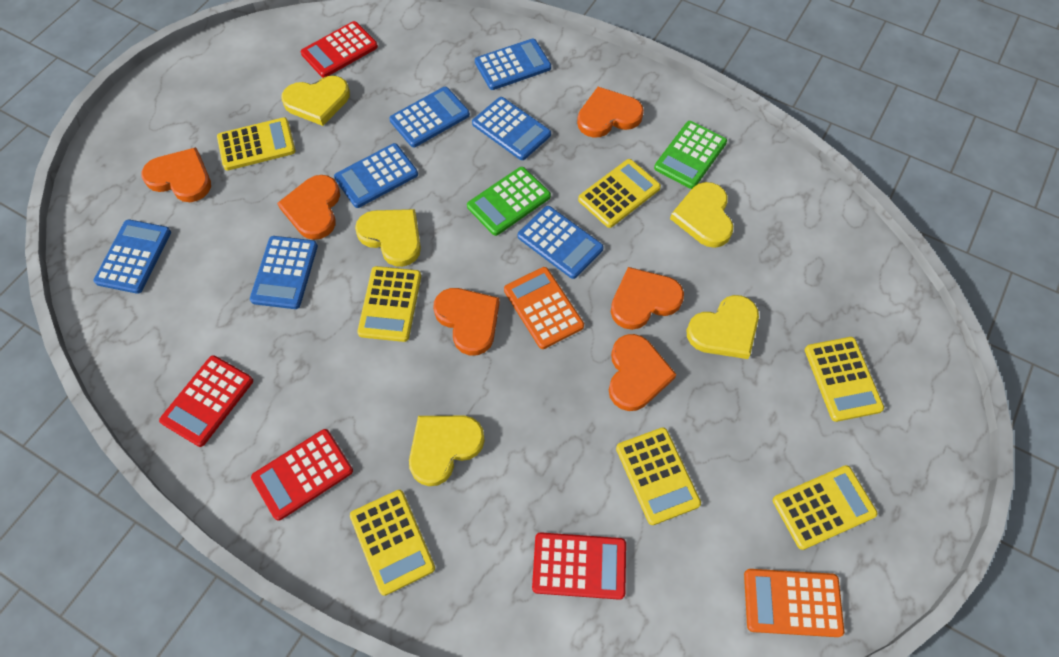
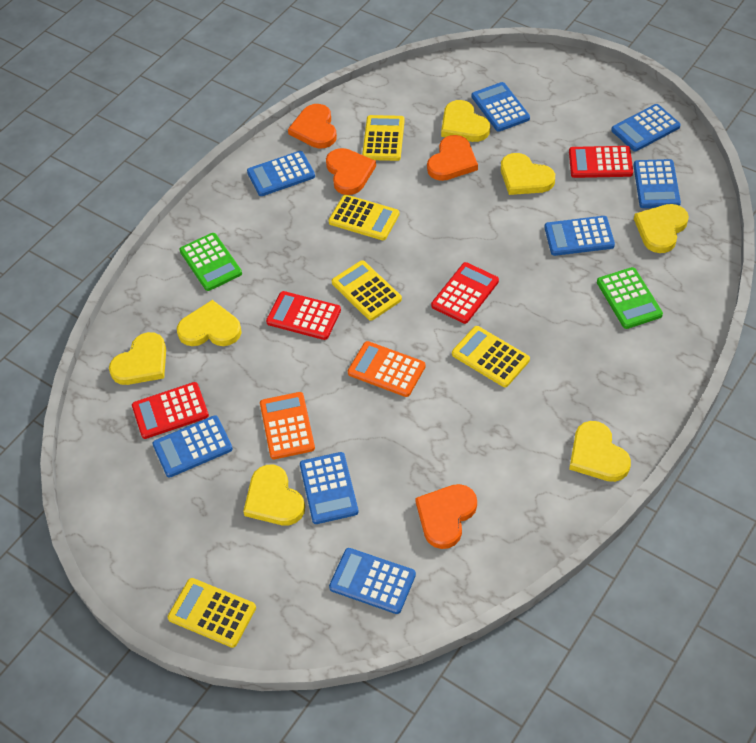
blue calculator: [94,220,171,294] [250,236,318,309] [334,143,418,208] [389,87,470,147] [472,97,551,160] [475,38,551,90] [518,206,604,279] = 7 -> [152,415,233,478] [247,151,315,196] [300,452,359,524] [329,548,416,614] [472,82,530,131] [544,216,615,256] [611,104,681,151] [633,159,681,208] = 8
orange heart: [141,147,211,202] [277,175,340,240] [433,288,500,355] [577,87,644,138] [609,334,677,411] [611,267,684,330] = 6 -> [288,104,337,149] [326,148,376,195] [415,484,477,549] [427,135,478,181] = 4
yellow calculator: [217,117,296,171] [350,490,435,596] [357,266,421,342] [578,159,661,228] [616,427,701,525] [773,465,878,550] [805,337,884,422] = 7 -> [168,578,256,648] [329,195,400,240] [332,260,402,321] [362,115,405,161] [452,326,530,387] = 5
yellow heart: [281,76,350,126] [355,209,421,267] [409,416,485,486] [670,182,733,248] [687,295,759,359] = 5 -> [109,332,166,385] [177,300,242,346] [243,465,305,525] [441,100,490,142] [501,153,555,195] [569,421,631,482] [634,204,689,253] = 7

